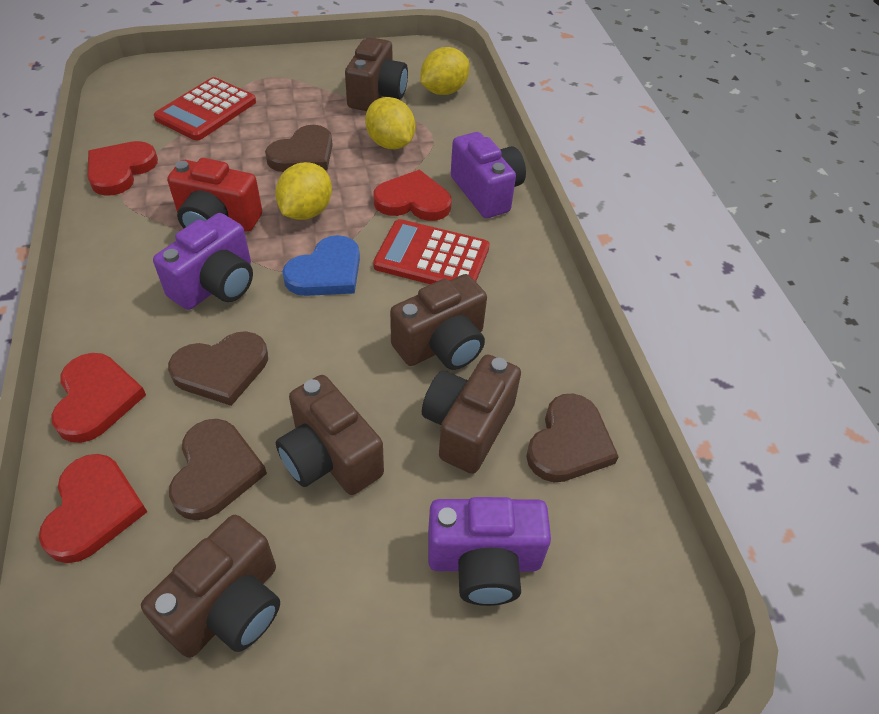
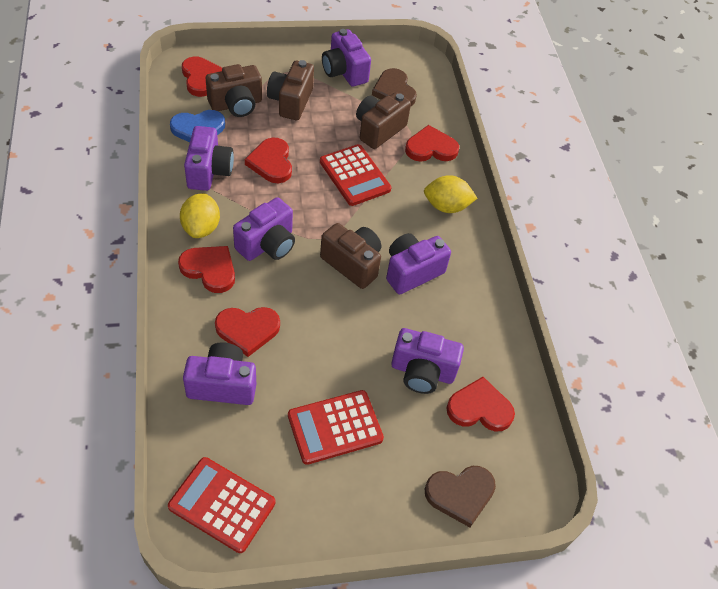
brown camera: [141,515,280,658] [276,375,384,495] [345,37,408,111] [390,274,487,370] [422,354,521,474] = 5 -> [206,64,262,117] [267,60,314,120] [320,223,381,289] [356,92,411,149] = 4
brown heart: [168,331,268,406] [169,419,267,520] [265,125,333,172] [526,394,619,482] = 4 -> [372,68,417,106] [425,466,496,527] = 2
purple camera: [153,213,253,310] [428,497,551,606] [451,132,526,218] = 3 -> [183,342,256,405] [184,126,234,191] [233,197,295,261] [322,29,371,87] [386,233,451,294] [391,328,464,394] = 6
red calculator: [154,77,256,141] [373,219,490,284] = 2 -> [168,457,275,553] [288,390,384,465] [320,144,391,206] = 3
red camera: [167,158,262,232] = 1 -> none = 0
red heart: [39,454,147,563] [51,353,146,443] [88,141,158,196] [373,170,452,221] = 4 -> [178,246,235,293] [182,57,222,97] [215,307,280,357] [245,137,292,183] [405,125,459,162] [447,377,515,432] = 6
yellow lemon: [275,162,332,220] [365,97,416,149] [420,47,469,95] = 3 -> [180,193,220,238] [424,175,477,213] = 2

